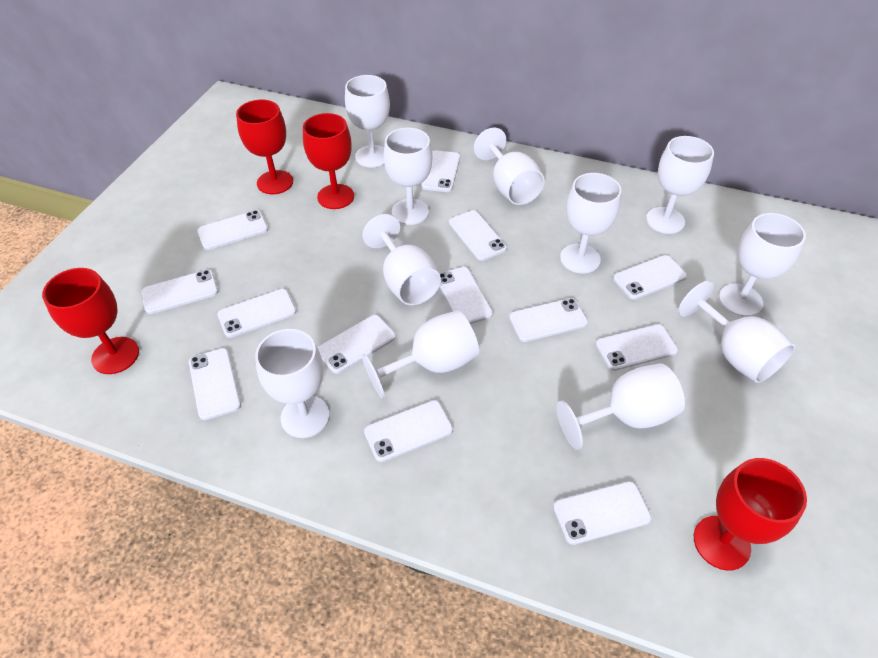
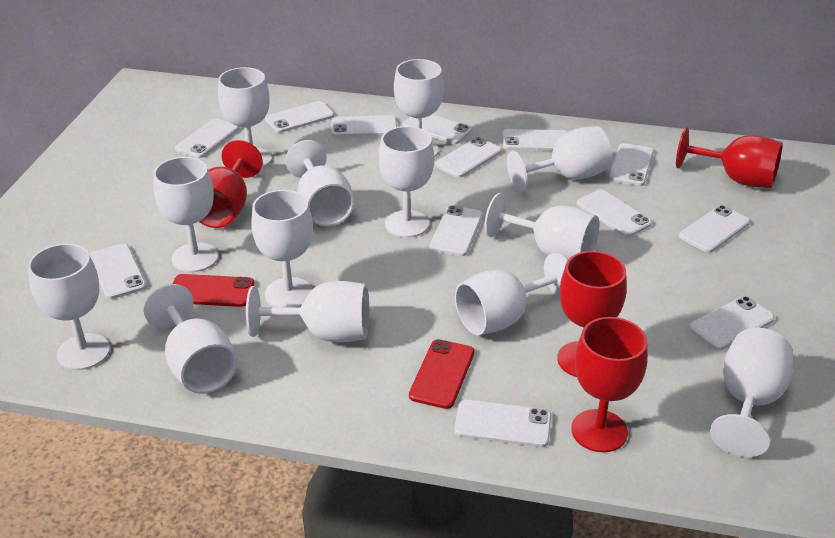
red phone: none = 0 -> [173,274,254,307] [409,339,474,409] = 2
white goblet: [255,329,330,438] [345,75,390,168] [362,214,441,305] [362,310,479,398] [384,128,432,225] [474,128,545,205] [557,363,685,450] [560,173,622,273] [646,136,714,234] [678,281,795,383] [719,213,806,316] = 11 -> [28,243,110,370] [144,284,238,394] [153,157,218,272] [218,67,272,169] [246,281,369,342] [251,190,313,308] [285,140,354,226] [379,126,434,238] [394,59,444,157] [455,253,568,335] [485,193,600,260] [507,126,612,193] [710,328,793,457] = 13

